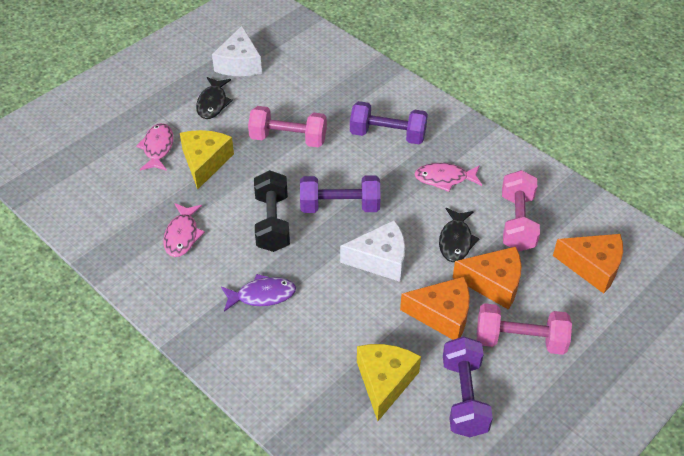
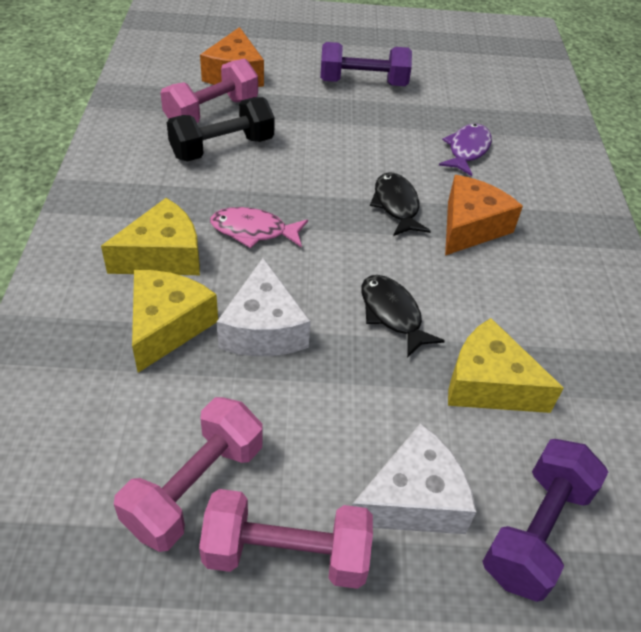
orange cheese: [400,277,470,340] [453,246,522,310] [553,234,623,294] = 3 -> [200,27,264,87] [445,175,523,256] = 2
pink fish: [136,123,173,171] [163,203,205,257] [414,163,482,192] = 3 -> [210,207,308,248] = 1
purple dumbbell: [300,175,381,213] [350,101,428,144] [443,336,493,437] = 3 -> [320,42,412,86] [482,439,608,602] = 2
yellow cheese: [180,130,234,189] [357,344,421,421] = 2 -> [101,198,200,275] [132,270,218,373] [448,318,564,413] = 3

